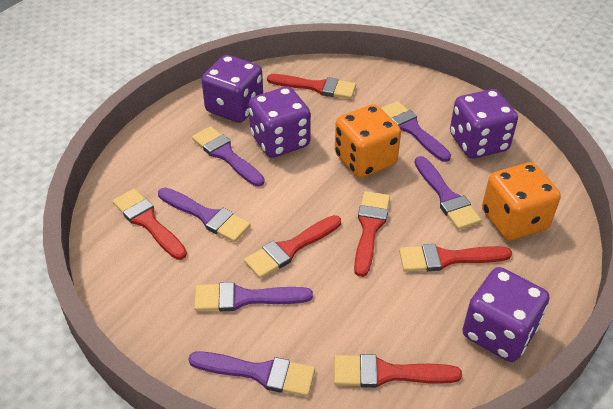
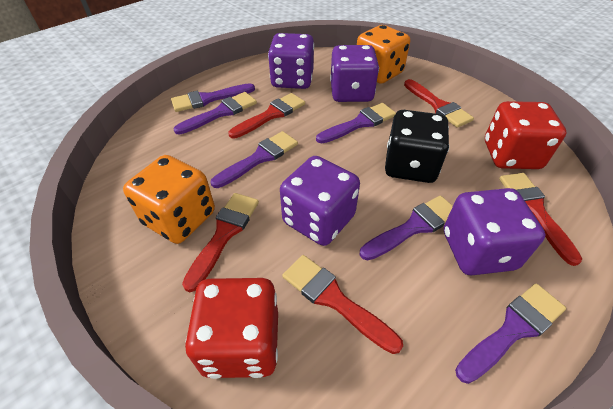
black dice: none = 0 -> [385,110,449,183] = 1
red brush: [113,189,187,260] [244,215,341,279] [267,74,356,99] [334,354,462,388] [354,191,390,277] [399,244,512,272] = 6 -> [182,193,259,292] [228,93,305,139] [282,255,403,354] [404,79,474,128] [499,173,582,266] = 5
red dice: none = 0 -> [185,278,278,379] [485,101,567,169] = 2

